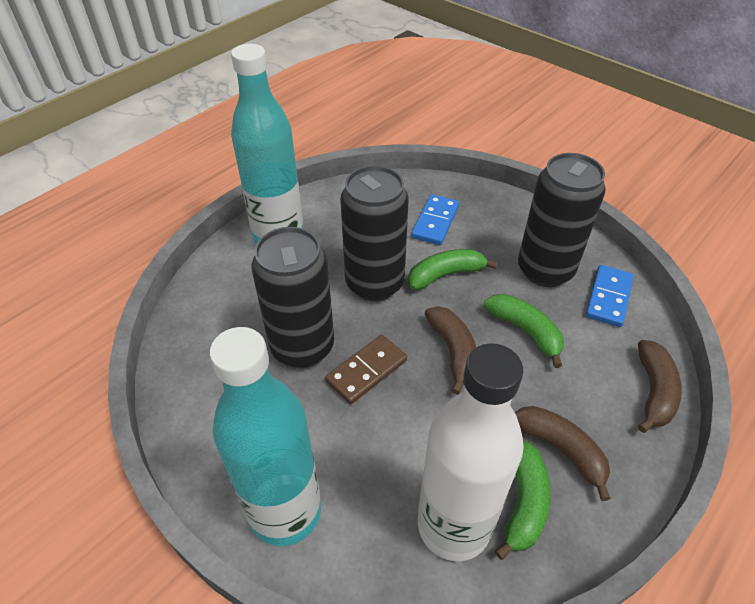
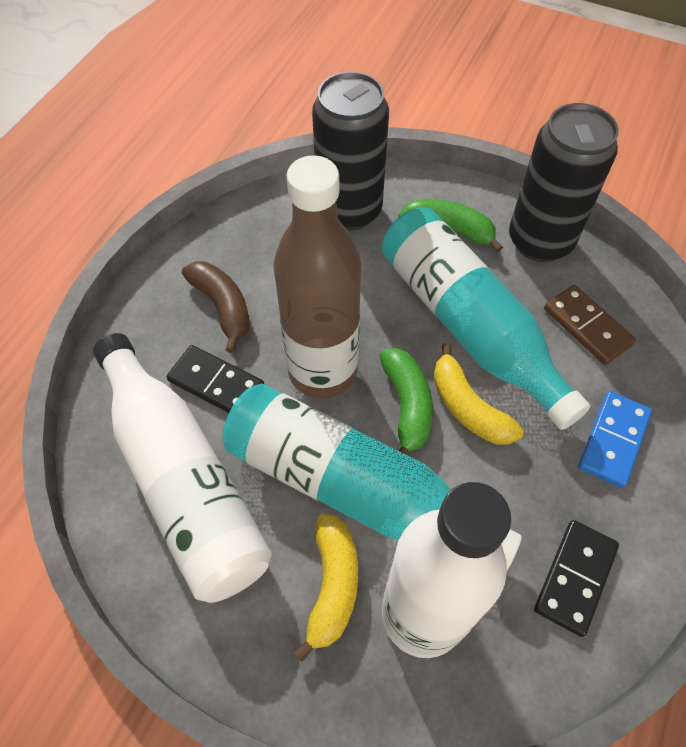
black can: [252,227,334,368] [340,165,409,301] [518,153,606,287] = 3 -> [312,71,389,230] [509,103,619,262] = 2
black domino: none = 0 -> [167,345,264,413] [534,520,619,637] = 2
blue domino: [411,195,459,245] [586,265,634,327] = 2 -> [578,391,652,488] = 1
brown banana: [424,306,476,395] [515,406,611,501] [638,340,682,433] = 3 -> [182,262,250,353] = 1
brown bottle: none = 0 -> [273,155,361,398] = 1
green banana: [408,249,498,290] [484,294,564,368] [495,441,551,560] = 3 -> [380,348,433,455] [398,199,503,253] = 2
white bottle: [418,343,524,561] = 1 -> [93,333,272,603] [382,482,511,658] = 2
yellow banana: none = 0 -> [294,514,358,662] [433,343,524,444] = 2

